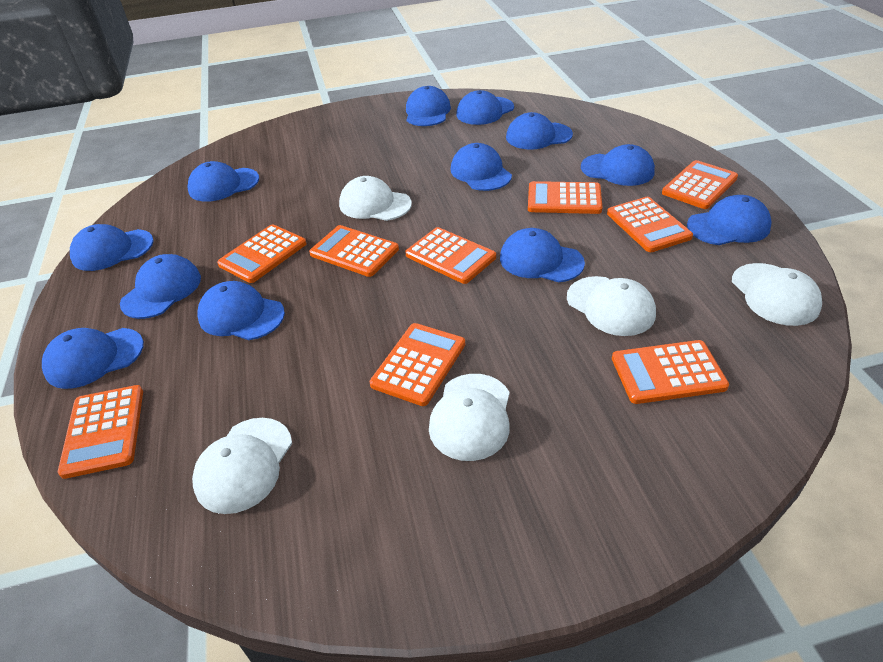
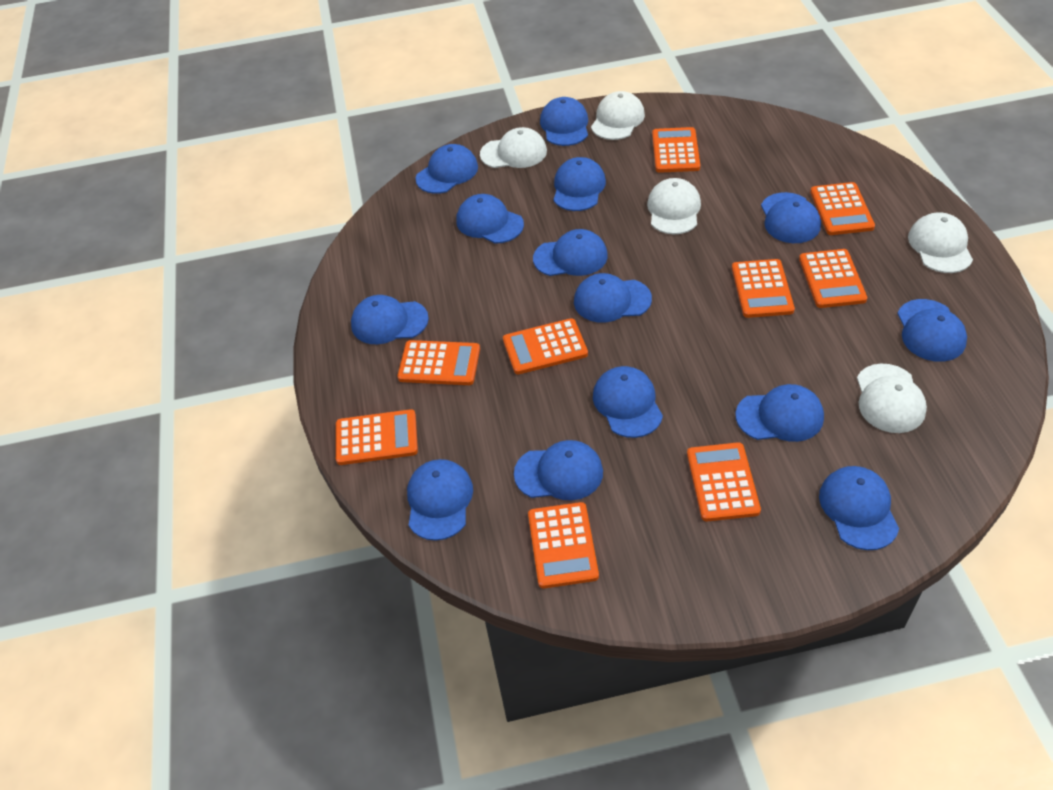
blue cap: [42,328,144,389] [70,224,154,271] [120,254,201,319] [187,161,259,202] [197,281,285,340] [406,86,451,126] [451,143,512,191] [456,90,514,125] [500,228,585,282] [506,112,573,150] [581,144,655,186] [687,195,772,245] = 12 -> [351,295,429,344] [407,459,473,541] [416,144,478,194] [456,194,524,244] [514,440,603,500] [533,229,608,276] [540,97,588,146] [553,157,606,211] [574,273,652,323] [593,366,663,438] [735,384,824,442] [761,192,821,243] [819,466,899,550] [897,299,967,362] = 14

